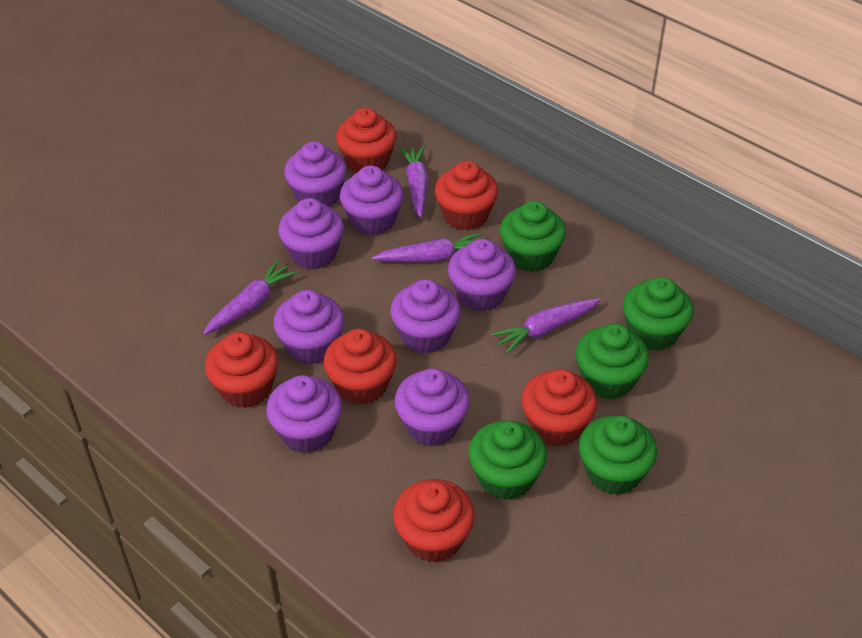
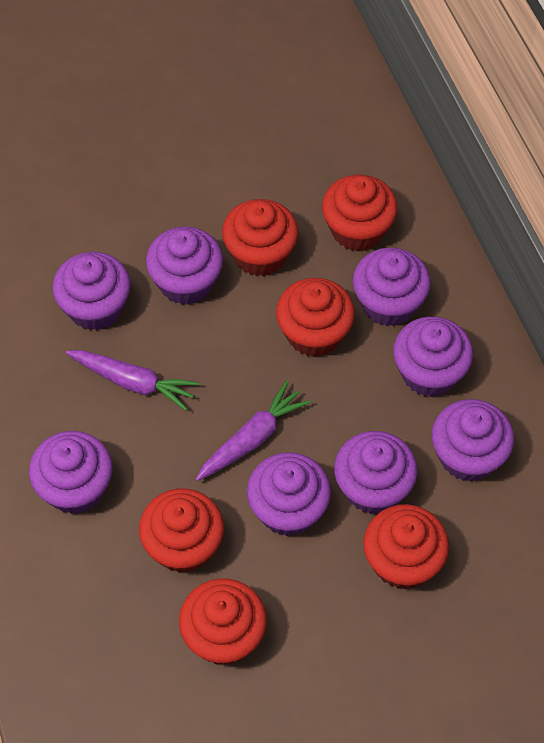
green cupcake: [468,420,547,500] [500,201,566,272] [576,324,649,400] [579,415,657,495] [623,277,693,351] = 5 -> none = 0
purple carrot: [203,260,298,335] [372,232,482,262] [399,145,428,218] [491,298,600,354] = 4 -> [66,350,199,411] [196,381,311,481] = 2

